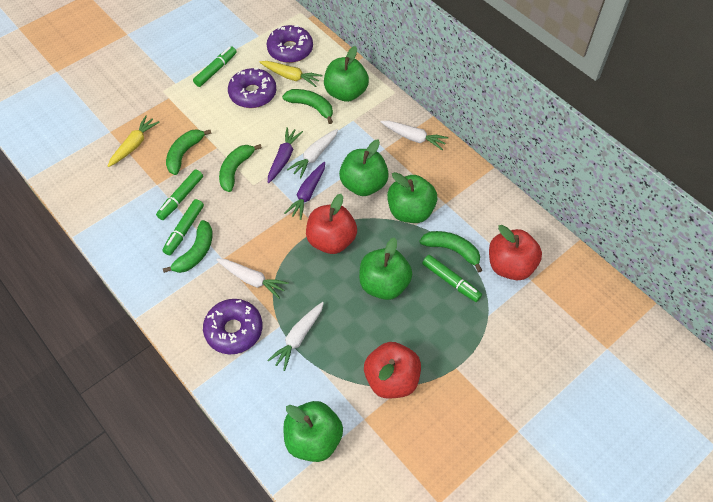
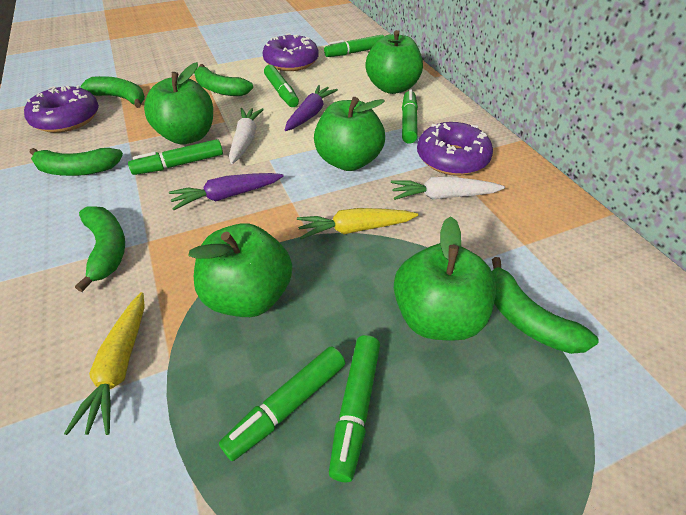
green marker: [156,169,203,220] [162,199,204,255] [193,46,236,87] [422,255,482,302] = 4 -> [128,139,223,175] [219,346,345,461] [264,65,299,107] [324,35,384,57] [329,335,380,482] [402,90,418,144] = 6
red apple: [306,194,357,254] [364,342,421,399] [489,225,542,280] = 3 -> none = 0
white carrot: [216,259,289,299] [268,302,324,371] [287,129,338,178] [381,121,448,150] = 4 -> [229,108,264,164] [391,177,505,200] = 2

